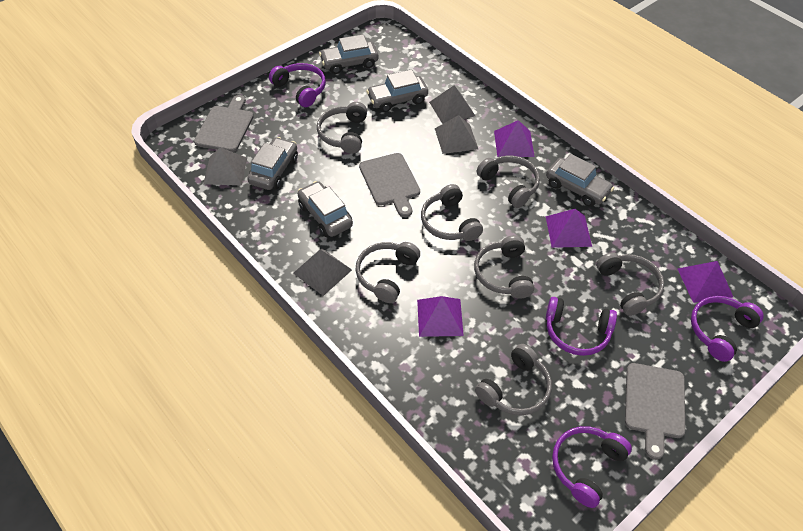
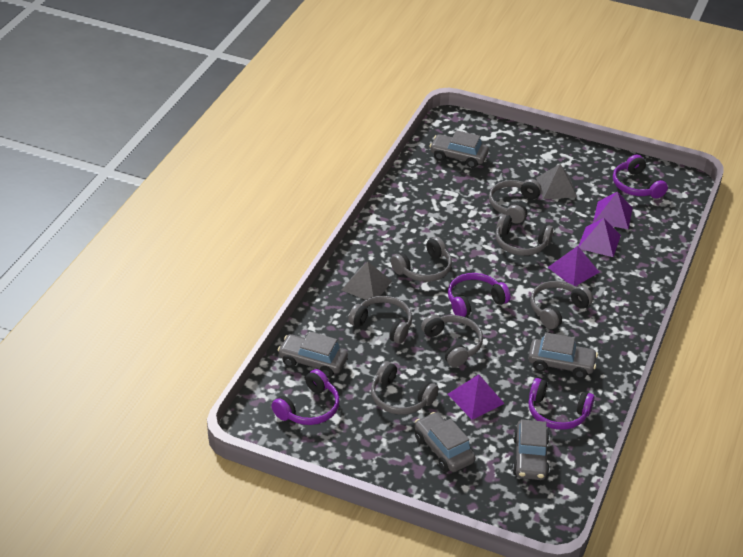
grey cutting board: [194,95,254,152] [359,153,420,217] [625,363,685,460] = 3 -> none = 0
grey pyramid: [203,147,247,185] [293,249,352,296] [429,85,475,124] [435,115,478,154] = 4 -> [342,261,392,300] [536,164,577,199] = 2

